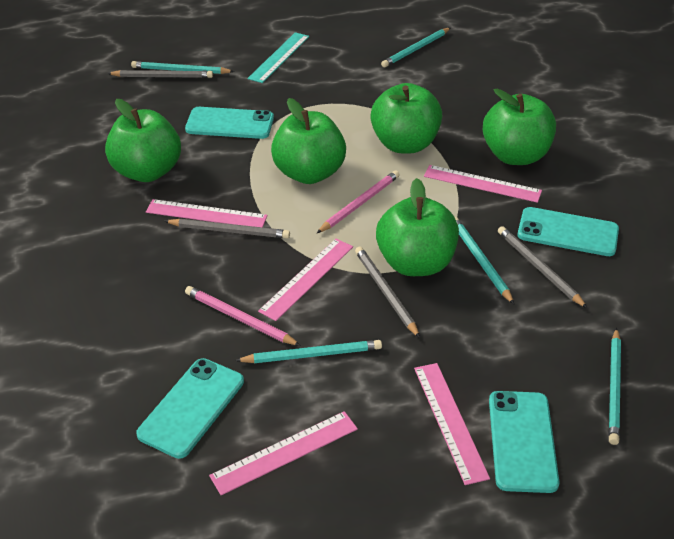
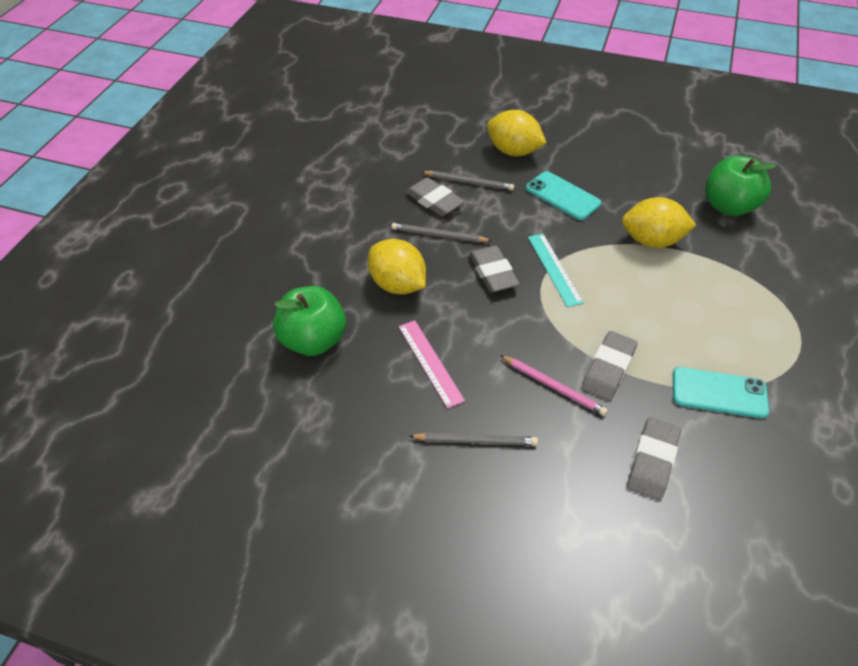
green apple: [105,99,181,182] [271,98,346,184] [370,83,442,153] [376,178,459,276] [483,89,556,165] = 5 -> [273,286,346,356] [705,156,777,216] = 2
grey eraser: none = 0 -> [405,177,465,216] [469,246,520,293] [581,331,637,401] [627,417,681,500] = 4
grey pencil: [107,70,213,78] [165,219,290,239] [355,247,420,338] [498,226,588,309] = 4 -> [392,223,492,242] [409,432,538,446] [422,171,514,190] = 3
pink pencil: [185,286,301,346] [317,170,400,233] = 2 -> [500,355,608,416] = 1
pink ruler: [146,199,267,227] [209,411,358,495] [258,239,353,321] [414,363,490,485] [424,165,542,203] = 5 -> [398,320,465,408] = 1
turquoise pencil: [131,61,234,74] [235,340,382,363] [381,28,450,67] [455,217,514,304] [609,328,621,445] = 5 -> none = 0
turquoise phone: [136,358,244,459] [185,107,274,139] [489,391,560,493] [517,207,619,256] = 4 -> [526,171,602,220] [673,367,769,418] = 2
yellow lemon: none = 0 -> [368,239,426,295] [487,110,546,156] [622,197,696,248] = 3

